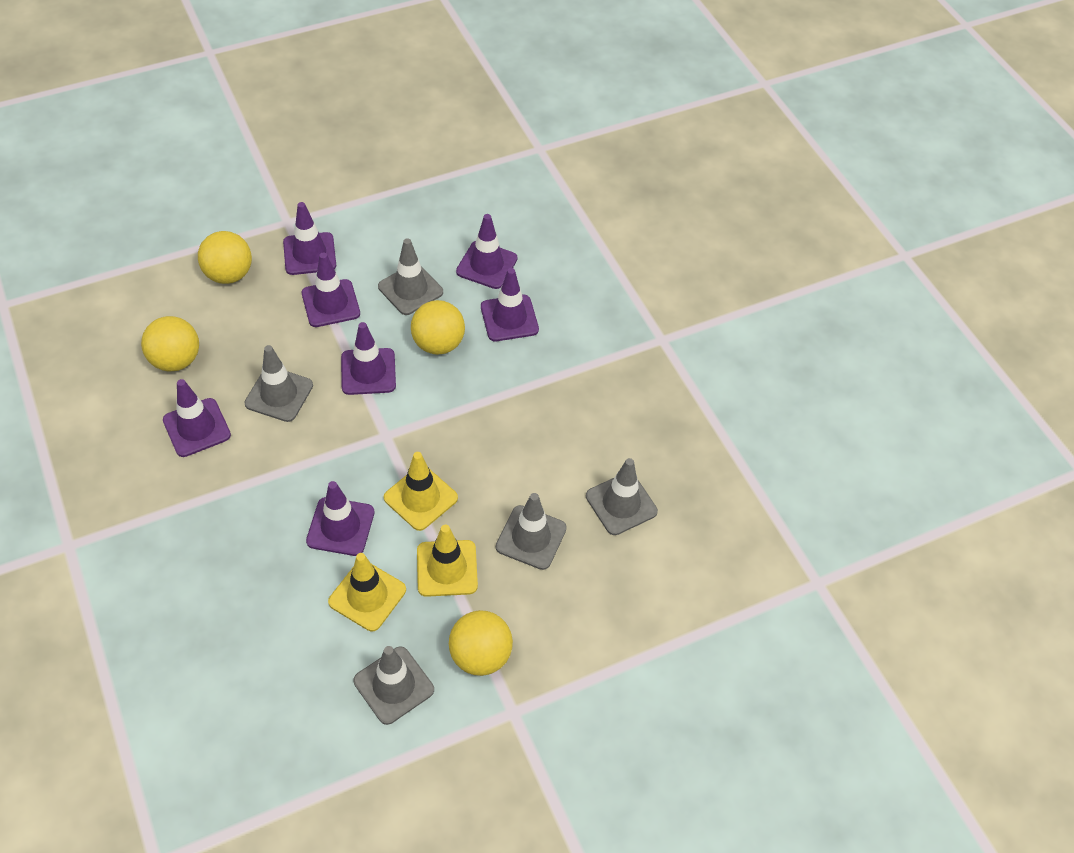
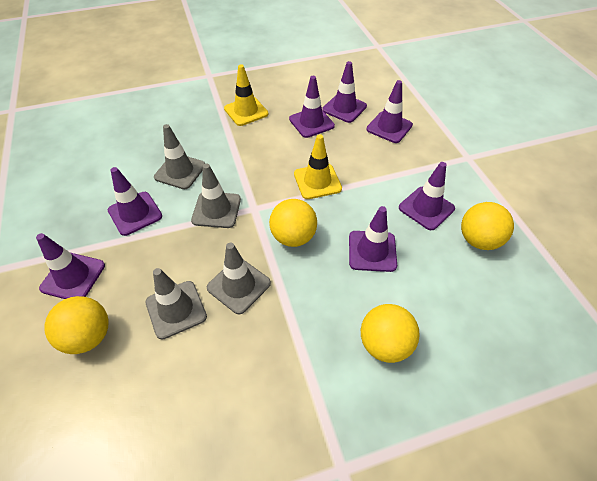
grey traffic cone: [244,345,313,422] [353,646,434,725] [378,238,443,315] [496,493,567,570] [586,458,658,535] = 5 -> [145,268,207,340] [154,124,205,189] [191,163,241,228] [207,243,271,314] = 4
yellow traffic cone: [328,553,406,631] [384,452,458,531] [417,525,478,597] = 3 -> [224,65,268,126] [294,134,342,199] = 2

